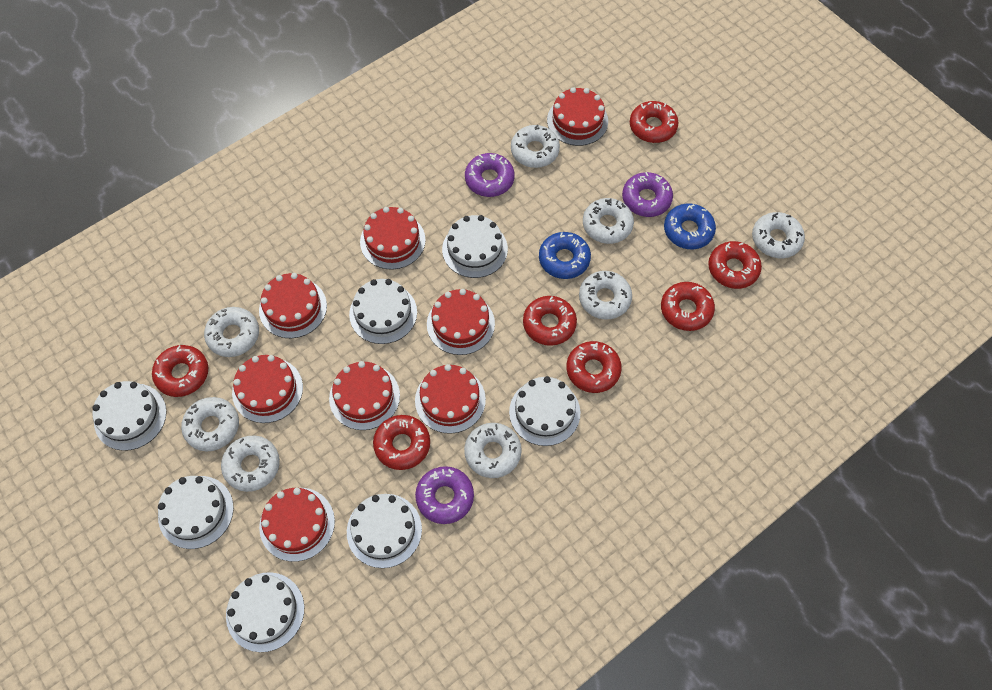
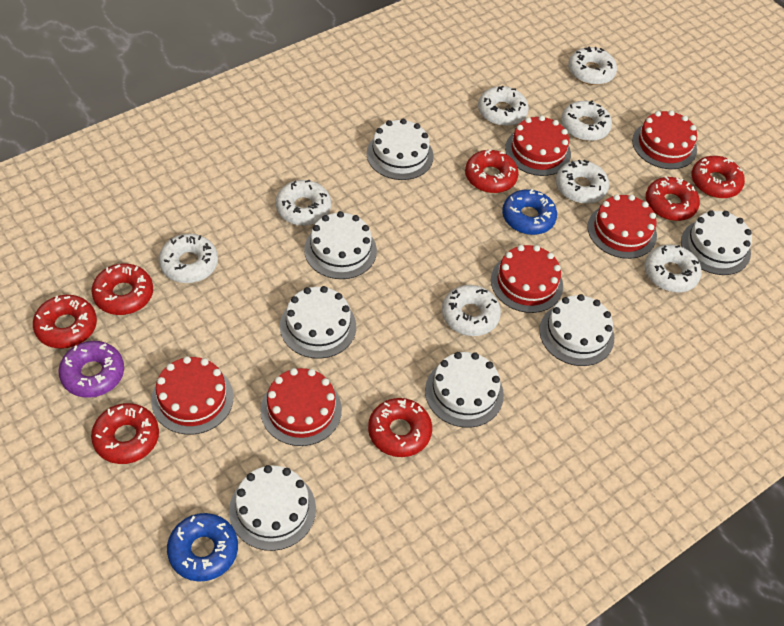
purple donut: [415,466,474,524] [465,153,515,197] [622,172,673,217] = 3 -> [59,341,124,398] = 1
red cake: [232,355,303,423] [259,273,327,338] [259,488,335,562] [329,361,400,430] [360,207,426,270] [415,364,486,434] [427,289,495,355] [547,87,608,146] = 8 -> [151,356,234,435] [260,368,342,446] [491,245,563,313] [505,115,571,176] [587,194,657,259] [632,110,697,169] = 6

